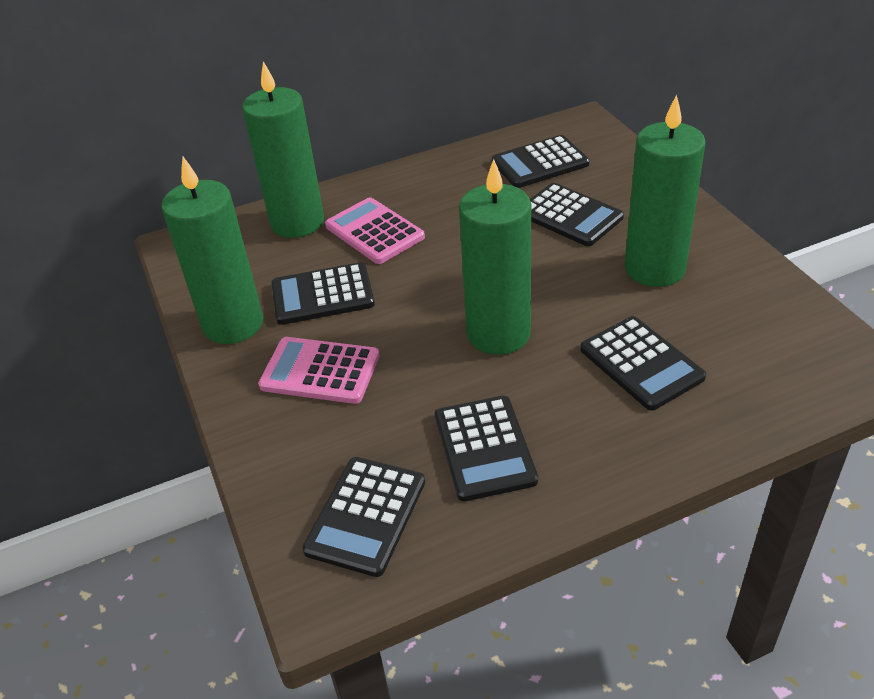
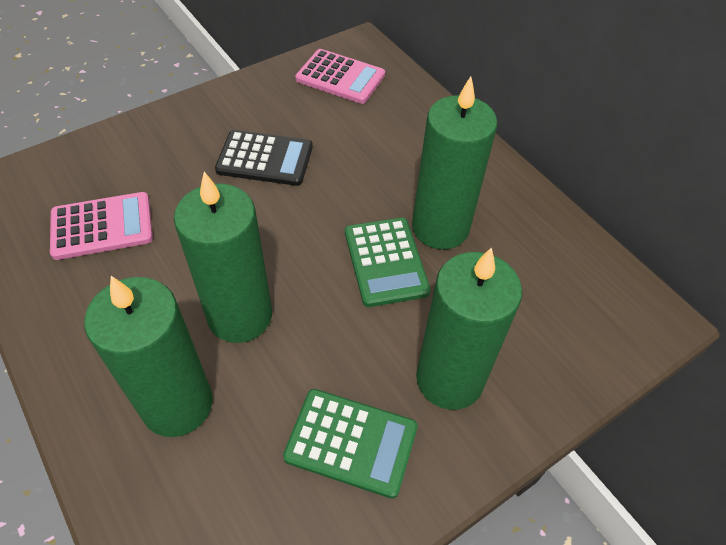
black calculator: [271,262,375,325] [302,457,425,577] [435,396,538,502] [492,135,590,188] [530,183,624,246] [580,316,706,410] = 6 -> [215,130,313,186] = 1
green calculator: none = 0 -> [283,389,418,499] [345,217,431,307] = 2

